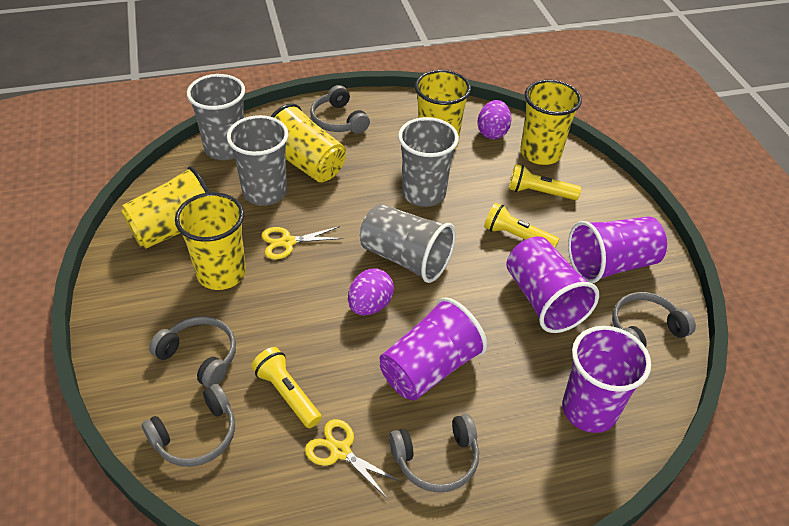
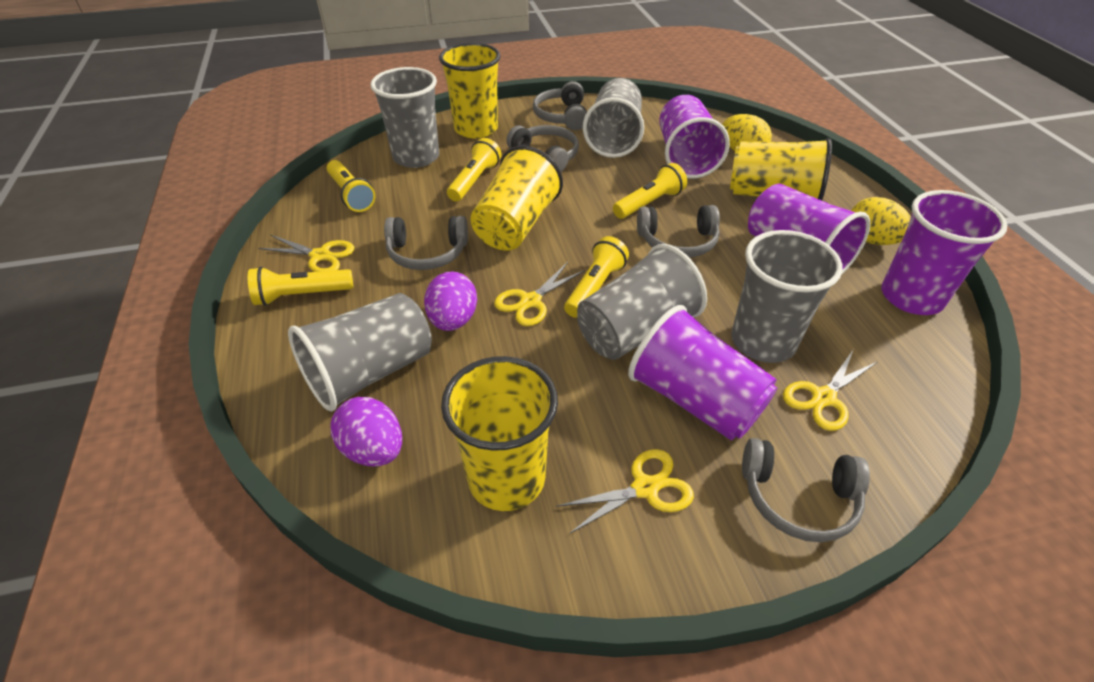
grey cup: [187,74,245,160] [227,115,288,206] [360,204,456,283] [398,117,459,207] = 4 -> [288,293,432,412] [371,67,439,168] [577,244,707,360] [583,78,644,158] [732,230,843,363] = 5
yellow cup: [121,166,209,248] [175,192,246,290] [270,103,346,182] [415,70,471,150] [520,80,582,165] = 5 -> [439,43,501,139] [441,356,558,511] [470,146,563,251] [730,138,832,200] = 4
yellow egg: none = 0 -> [723,114,772,151] [851,197,911,245] = 2
yellow flashlight: [251,347,322,428] [484,203,559,248] [509,164,581,200] = 3 -> [248,267,353,306] [327,160,376,212] [447,138,501,201] [564,236,629,318] [613,163,687,219] = 5
yellow scissors: [261,226,343,259] [305,419,401,498] = 2 -> [258,235,354,272] [494,262,585,326] [556,449,694,534] [783,350,877,431] = 4

